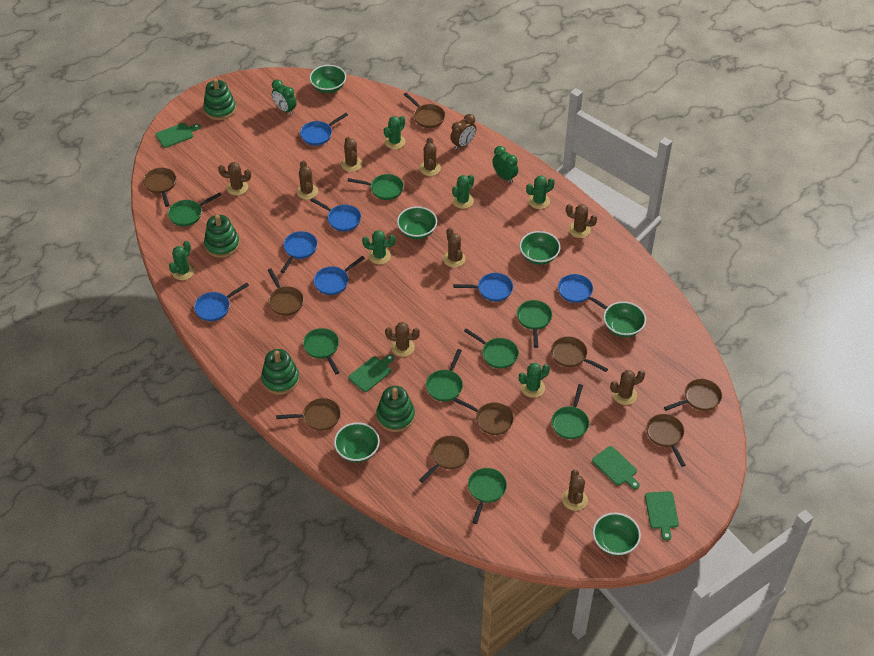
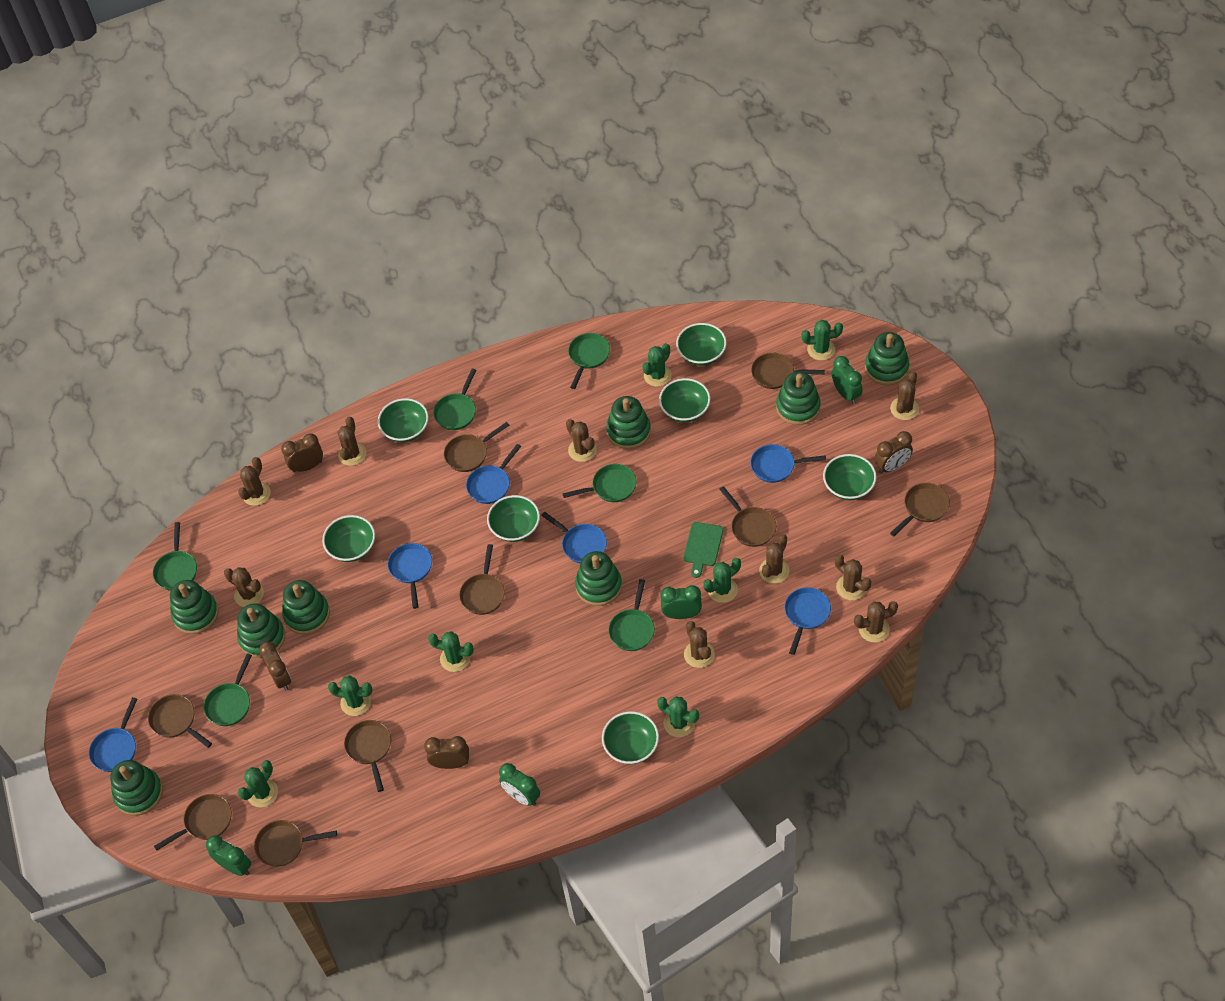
blue pan: [194,283,249,321] [280,231,317,273] [300,113,348,146] [310,198,361,231] [314,256,365,295] [453,273,513,302] [558,274,608,310] = 7 -> [89,697,137,772] [388,543,432,609] [466,444,521,504] [541,512,607,563] [750,444,826,483] [784,587,831,655] = 6
brown clock: [450,114,476,150] = 1 -> [259,641,291,691] [281,433,323,472] [424,736,469,769] [874,431,913,474] = 4
green bowl: [309,65,346,93] [334,422,380,462] [397,206,437,239] [520,231,560,265] [593,513,641,556] [603,301,646,337] = 6 -> [322,515,375,562] [378,398,429,443] [487,495,540,542] [602,711,659,764] [659,378,710,422] [676,323,727,366] [823,454,877,500] = 7
green cactus: [169,241,195,280] [362,230,396,264] [384,116,406,149] [452,175,474,209] [519,363,550,398] [526,176,555,209] = 6 -> [238,760,278,807] [328,676,372,716] [428,631,474,672] [642,343,672,387] [657,696,699,737] [703,558,741,603] [802,320,843,361] = 7
green clock: [272,79,297,115] [492,146,518,183] = 2 -> [206,835,251,876] [499,763,540,806] [660,585,702,619] [831,356,863,404] = 4
green cutting board: [156,123,201,148] [348,354,394,392] [592,446,640,489] [645,491,679,541] = 4 -> [683,522,723,578] = 1
green pan: [168,193,221,226] [303,328,340,374] [348,174,404,200] [426,349,463,401] [464,328,519,369] [468,468,507,524] [517,300,552,348] [551,384,589,439] = 8 -> [153,522,197,591] [204,654,252,726] [433,368,476,430] [562,464,636,502] [568,333,610,389] [608,579,655,651] = 6
green stacking toy: [203,79,236,120] [204,215,240,258] [261,349,299,395] [376,386,415,432] = 4 -> [110,760,163,816] [170,580,218,634] [237,603,285,658] [282,580,330,634] [575,551,622,606] [606,396,651,449] [776,372,821,425] [865,332,909,385] = 8

